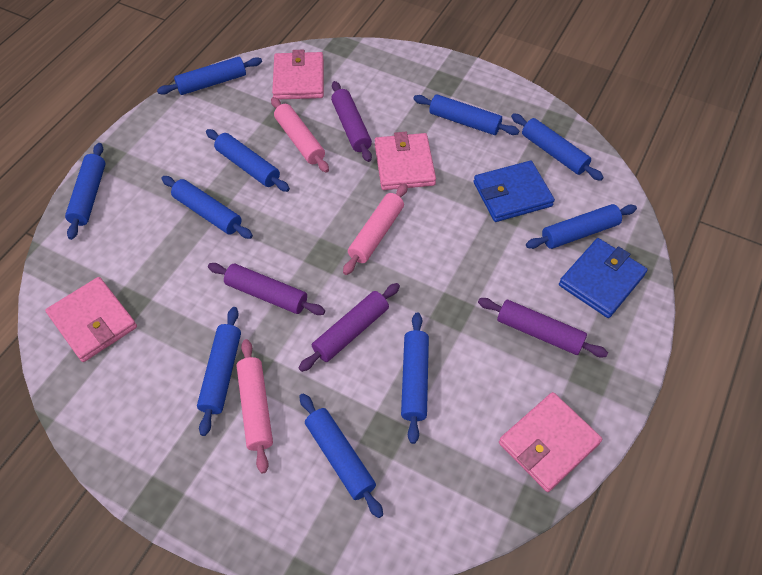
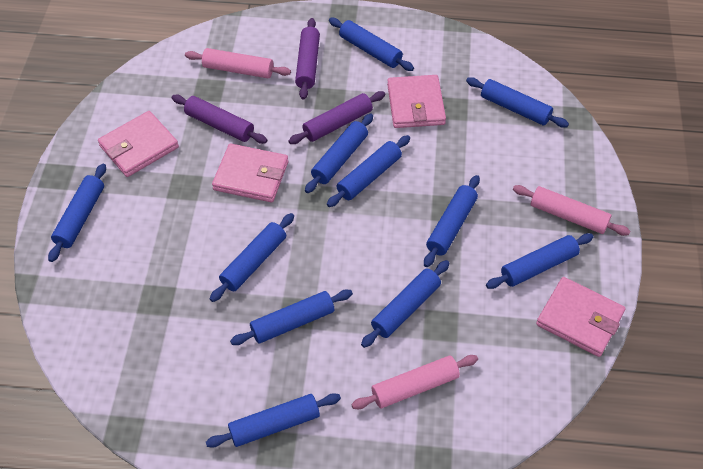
blue rolling pin: [65,143,106,240] [157,57,262,95] [161,176,253,239] [197,307,241,436] [206,129,290,192] [299,393,383,518] [401,313,429,444] [413,94,520,135] [511,113,604,181] [526,204,637,249] = 10 -> [48,164,106,262] [206,393,341,448] [210,213,294,302] [230,290,353,345] [305,114,373,193] [327,135,410,207] [329,18,414,71] [361,260,450,348] [424,175,480,267] [466,77,569,128] [486,233,594,289] = 11
blue wallet: [474,161,555,222] [559,238,647,318] = 2 -> none = 0
purple rolling pin: [208,263,325,315] [299,283,400,372] [331,81,372,162] [478,298,608,357] = 4 -> [172,94,267,144] [288,91,385,144] [295,18,320,100] = 3

